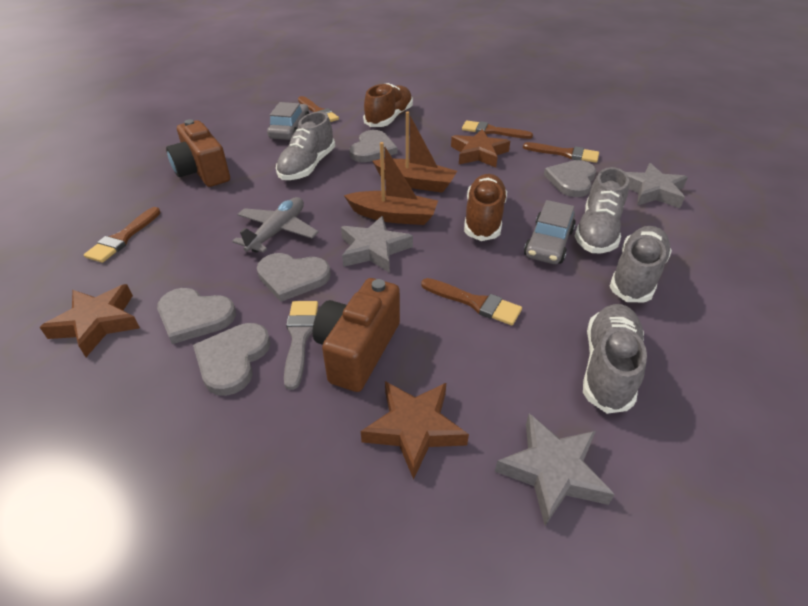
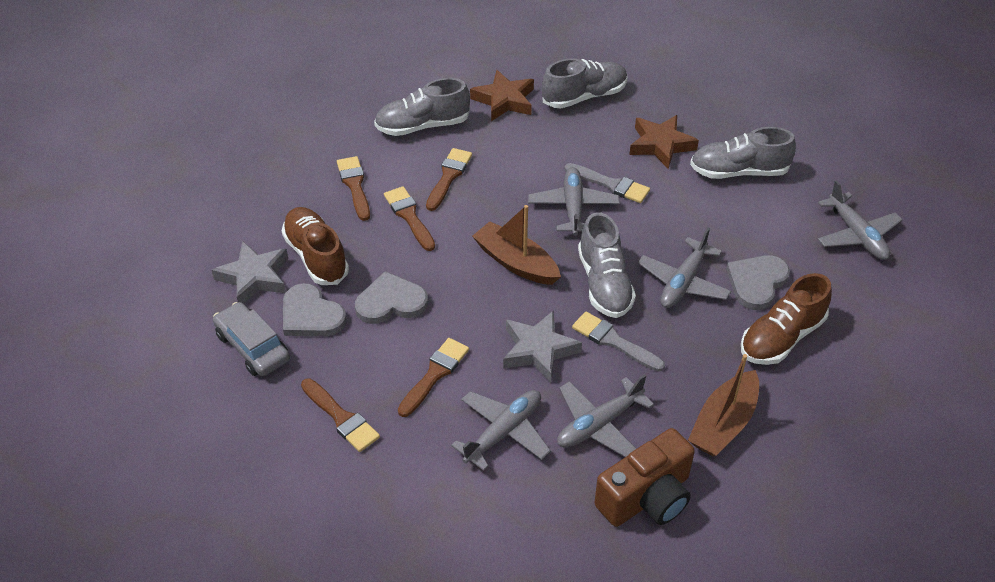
brown camera: [166,119,230,187] [312,278,400,392] = 2 -> [594,428,695,527] = 1
brown star: [40,284,140,357] [361,381,469,480] [451,129,510,168] = 3 -> [470,70,534,121] [629,115,699,169] = 2
grey brush: [284,301,318,390] = 1 -> [565,163,650,203] [572,312,665,372] = 2
grey car: [267,102,309,140] [524,200,576,264] = 2 -> [213,302,290,376] = 1
grey heart: [157,288,236,344] [193,323,271,396] [257,253,331,302] [349,130,397,162] [544,160,596,197] = 5 -> [283,283,347,336] [355,271,428,324] [726,255,790,310] = 3
grey plane: [232,197,318,253] = 1 -> [451,390,551,471] [528,167,620,236] [557,374,654,457] [638,228,731,308] [818,180,902,260] = 5
grey star: [341,216,413,273] [495,413,615,526] [625,163,688,208] = 3 -> [212,241,288,303] [503,310,582,383] = 2

